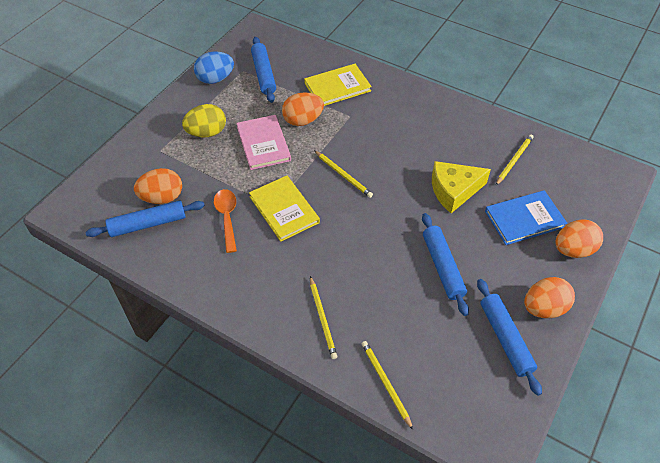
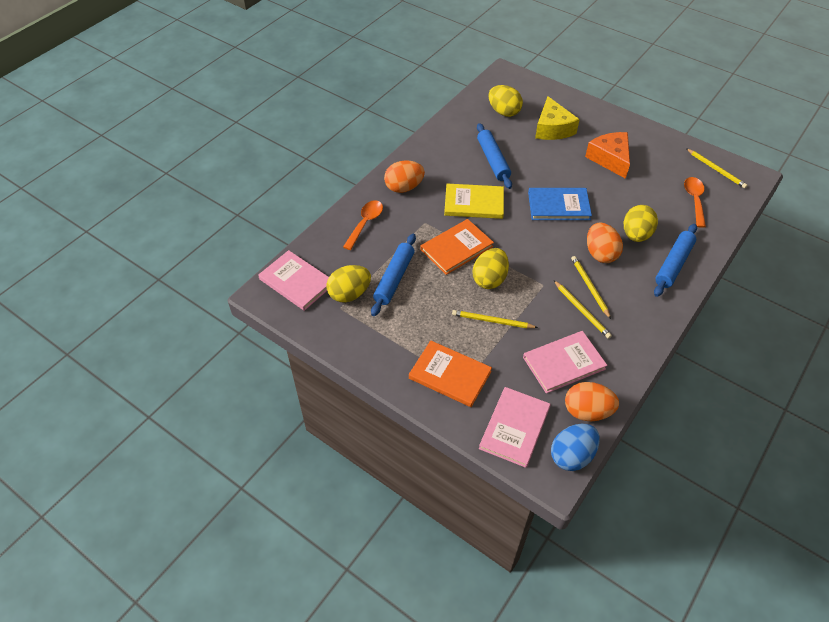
blue rolling pin: [85,201,205,237] [251,37,276,103] [422,213,469,316] [477,279,542,396] = 4 -> [371,234,416,316] [477,123,512,189] [654,224,697,297] = 3
orange book: none = 0 -> [409,340,492,407] [421,219,494,275] = 2
orange cheese: none = 0 -> [585,132,630,179] = 1
orange egg: [134,168,182,204] [282,92,324,126] [524,277,575,318] [555,219,603,258] = 4 -> [384,160,425,193] [565,382,619,421] [587,222,623,263] = 3
orange spoon: [214,189,237,253] = 1 -> [343,200,383,250] [684,177,706,228] = 2
pink book: [236,115,291,170] = 1 -> [258,250,329,311] [479,387,551,468] [523,331,607,394] = 3
yellow book: [249,176,320,242] [304,64,372,106] = 2 -> [444,184,504,219] = 1
yellow egg: [182,104,226,137] = 1 -> [327,265,371,302] [473,248,509,289] [488,85,523,117] [624,205,658,242] = 4

